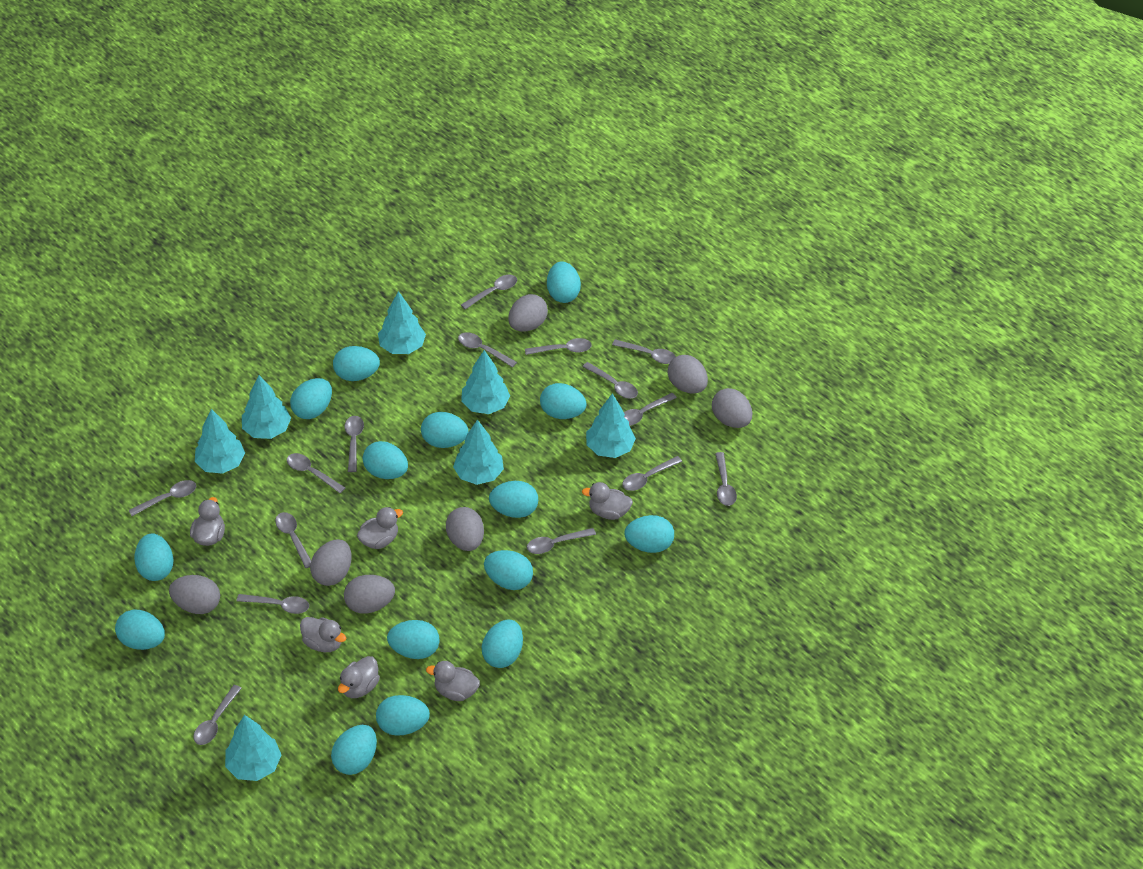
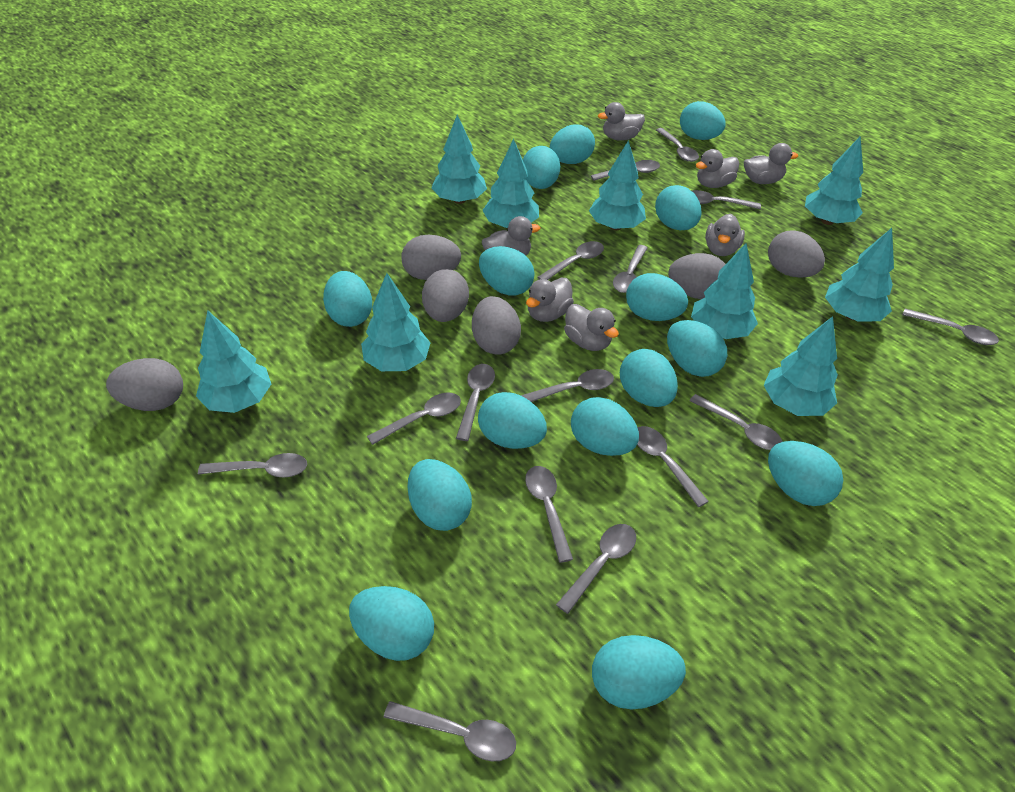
grey duck: [190,497,225,546] [300,617,346,652] [338,656,380,698] [357,507,403,549] [426,661,480,701] [582,482,633,520] = 6 -> [482,216,540,255] [526,278,574,322] [564,304,619,351] [598,102,645,141] [695,149,739,188] [705,214,745,256] [744,143,798,184] = 7
grey egg: [169,575,220,614] [310,539,352,586] [344,575,395,614] [446,507,484,551] [508,294,548,332] [668,355,708,394] [712,388,752,428] = 7 -> [106,358,183,411] [401,235,461,280] [422,269,469,322] [472,296,521,355] [668,253,725,299] [768,230,825,278] = 6
turquoise tree: [195,409,245,474] [225,715,281,781] [242,375,291,439] [378,291,426,354] [453,420,504,485] [461,350,510,414] [586,393,636,458] = 7 -> [196,310,271,413] [361,273,430,371] [431,115,487,204] [482,139,539,229] [589,140,646,230] [691,243,758,339] [764,316,838,416] [805,136,863,225] [825,228,894,322] = 9

